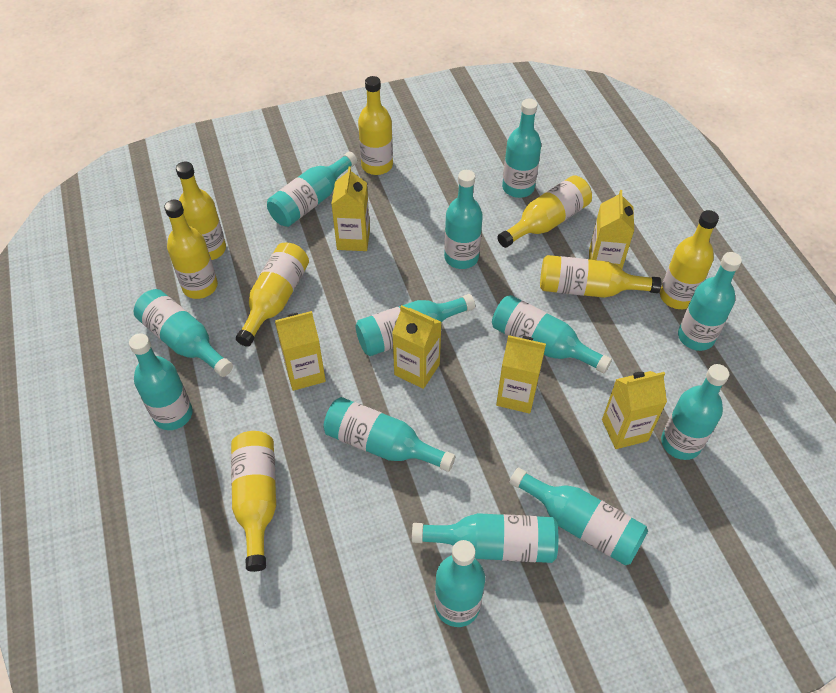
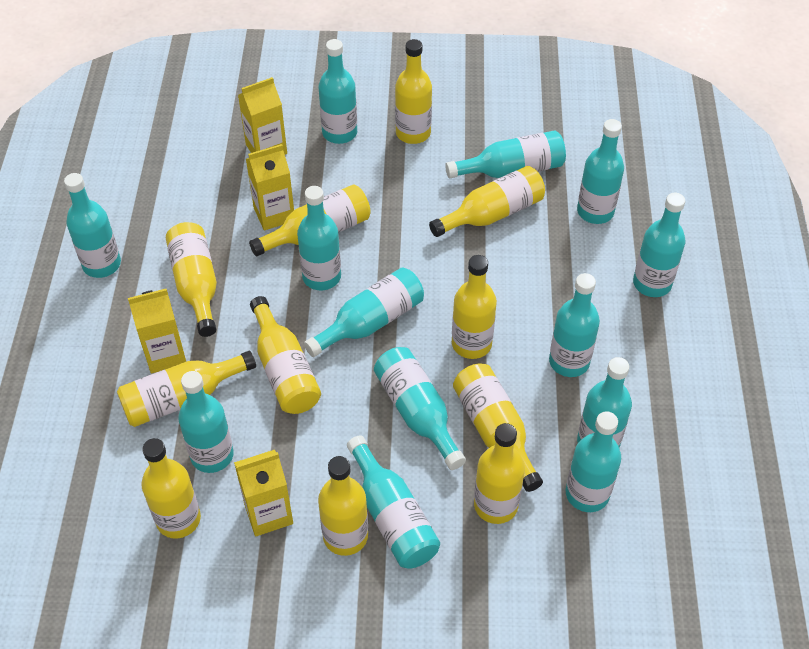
yellow bottle: [164,200,218,299] [176,161,226,260] [231,431,276,572] [236,243,309,347] [358,76,393,175] [497,175,592,248] [540,255,661,298] [660,210,719,309] = 8 -> [117,351,256,427] [141,438,201,538] [166,222,217,337] [249,184,371,256] [250,296,321,414] [318,456,368,556] [395,39,432,144] [429,166,545,237] [452,255,497,359] [453,363,543,492] [474,423,525,524] = 11
yellow carton: [275,311,326,391] [331,166,370,251] [392,305,441,389] [496,335,546,414] [589,190,634,269] [602,371,667,449] = 6 -> [128,289,186,373] [234,450,293,537] [238,77,287,155] [246,144,294,230] = 4

